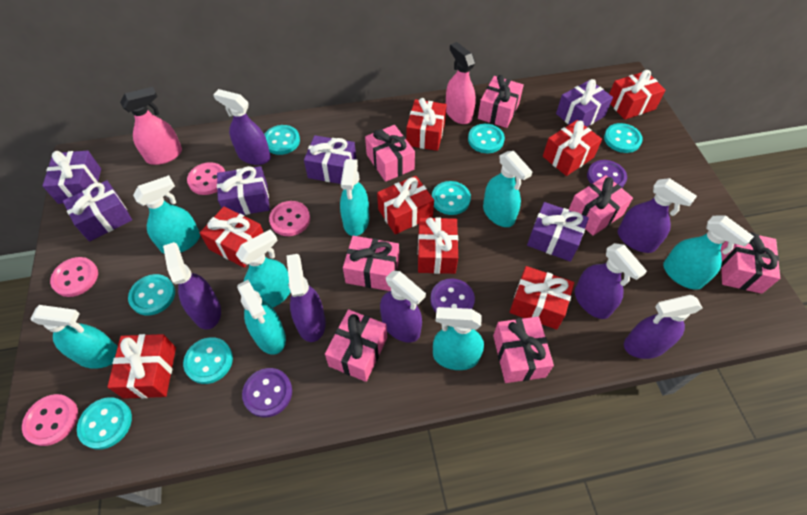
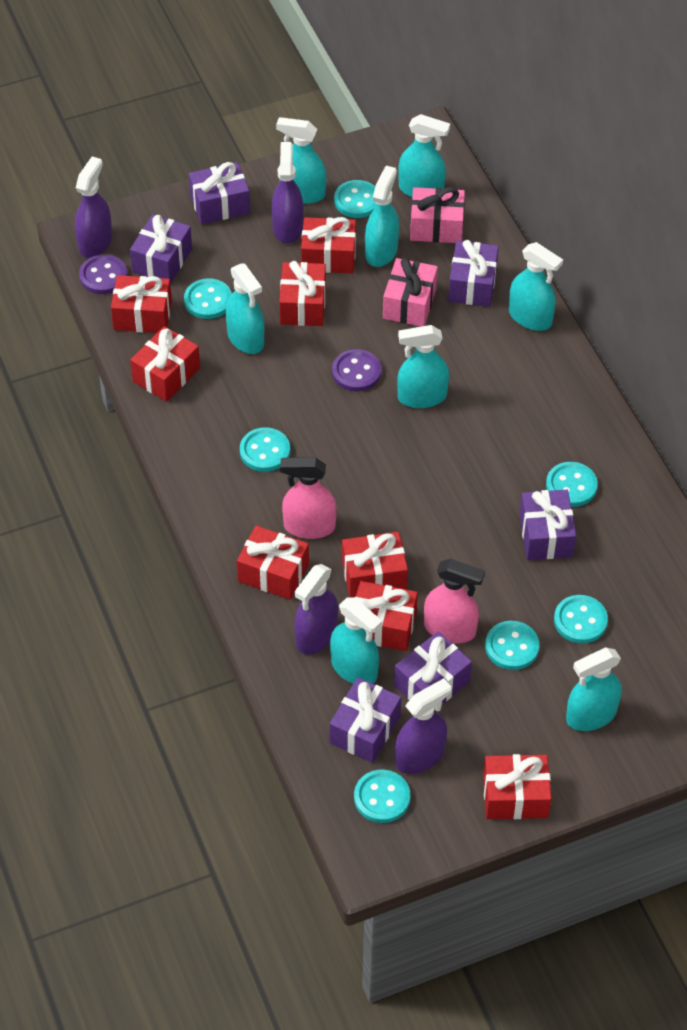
pink button: [22,394,78,446] [50,257,98,297] [187,162,226,195] [269,201,310,236] = 4 -> none = 0
pink gift: [325,309,387,382] [343,236,399,291] [365,125,415,182] [478,75,524,128] [493,317,554,383] [569,175,633,236] [721,232,780,294] = 7 -> [383,258,438,327] [410,187,465,243] = 2
purple button: [242,368,292,417] [430,278,475,313] [587,160,627,188] = 3 -> [79,254,127,294] [332,349,381,391] = 2
purple spray bottle: [163,242,221,330] [213,89,271,165] [286,254,326,342] [380,271,426,343] [575,243,647,319] [618,178,697,253] [624,295,703,359] = 7 -> [75,157,112,258] [271,142,303,244] [294,564,338,654] [395,678,451,774] = 4

